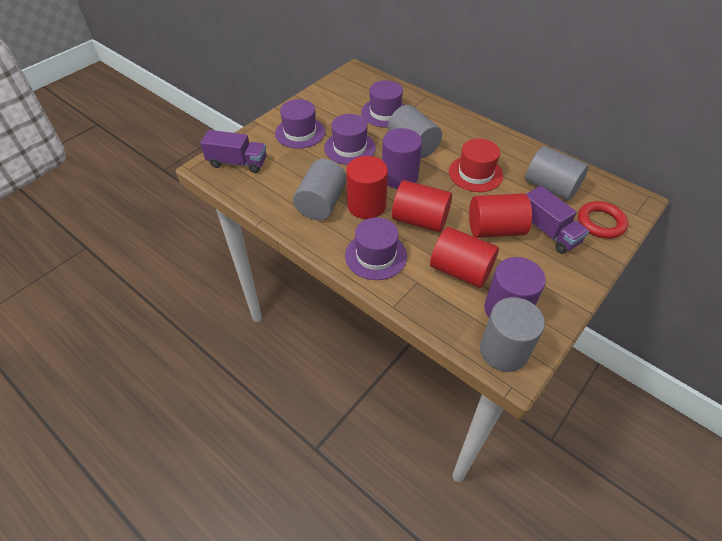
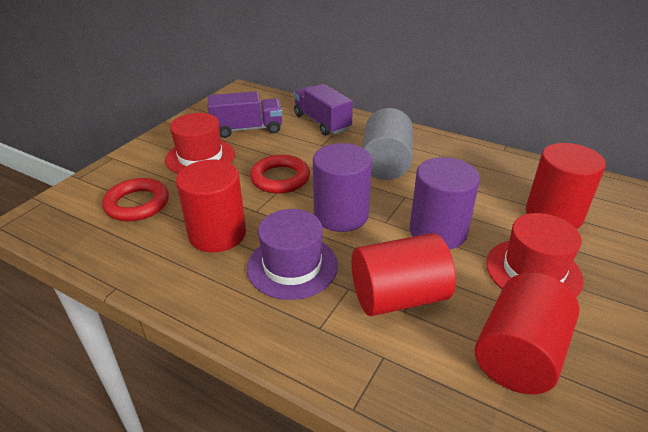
grey cylinder: [293,159,347,220] [388,105,442,158] [480,297,545,372] [525,146,589,201] = 4 -> [362,108,413,180] = 1
purple hat: [275,99,325,149] [324,114,376,165] [345,217,407,280] [361,80,405,127] = 4 -> [247,209,338,300] = 1
red hat: [449,138,503,192] = 1 -> [165,113,235,174] [486,213,583,297] = 2
red ring: [578,201,628,239] = 1 -> [102,178,169,221] [250,155,310,194] = 2

